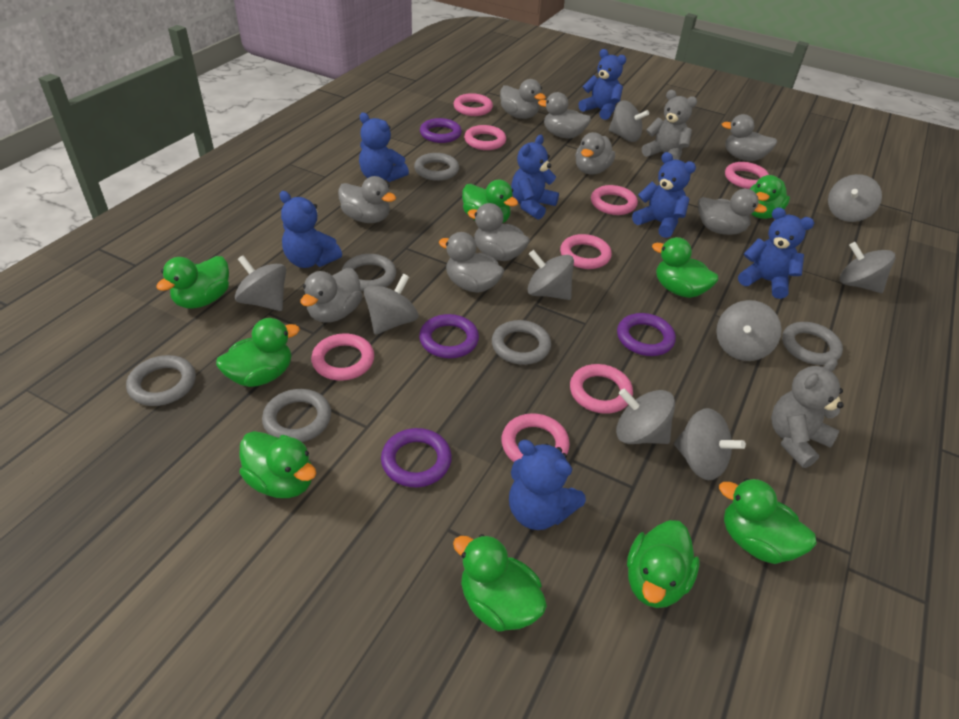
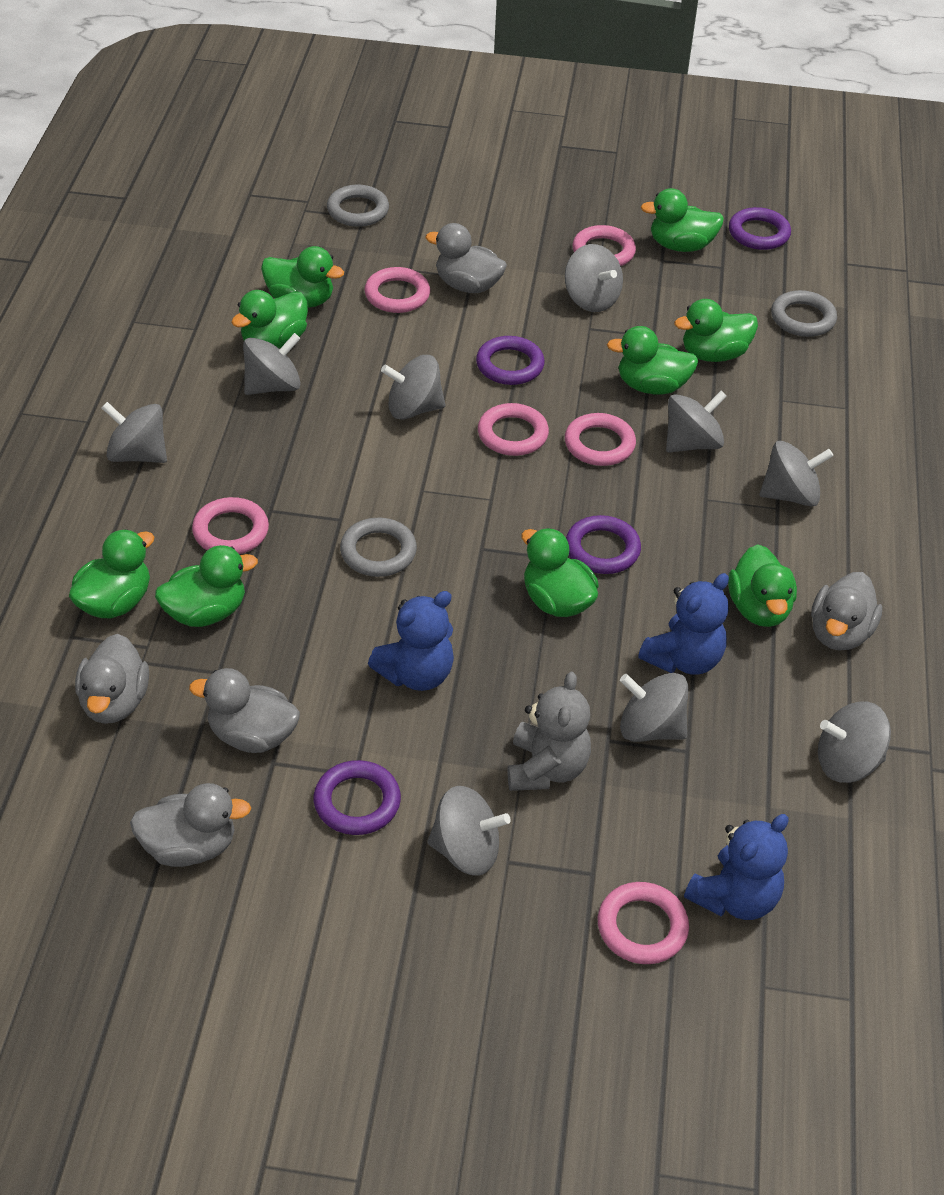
blue teddy bear: [279,191,342,268] [359,113,409,182] [509,440,586,530] [511,135,559,220] [579,49,626,120] [632,152,696,238] [738,207,814,299] = 7 -> [368,591,454,691] [638,573,729,675] [684,814,788,920] = 3
grey duck: [301,268,363,323] [338,176,396,223] [438,232,504,293] [467,203,530,261] [500,79,546,119] [538,92,591,138] [575,132,615,175] [698,189,767,235] [722,114,777,161] = 9 -> [75,634,149,724] [130,783,251,867] [189,668,300,753] [425,223,507,293] [811,572,882,651] = 5
grey ring: [126,355,196,406] [262,389,331,442] [342,254,396,291] [414,153,459,181] [492,320,551,365] [782,322,843,365] = 6 -> [327,185,389,227] [340,518,417,577] [771,290,837,337] = 3
grey teddy bear: [642,90,697,160] [771,358,844,468] = 2 -> [507,672,591,791] = 1
pink ring: [311,333,374,381] [454,93,493,116] [464,125,506,150] [501,413,570,462] [560,234,612,269] [570,364,633,414] [591,185,638,215] [725,162,769,189] = 8 -> [192,497,269,554] [364,267,430,313] [478,403,549,456] [565,413,636,466] [572,225,636,266] [598,882,689,964] = 6

